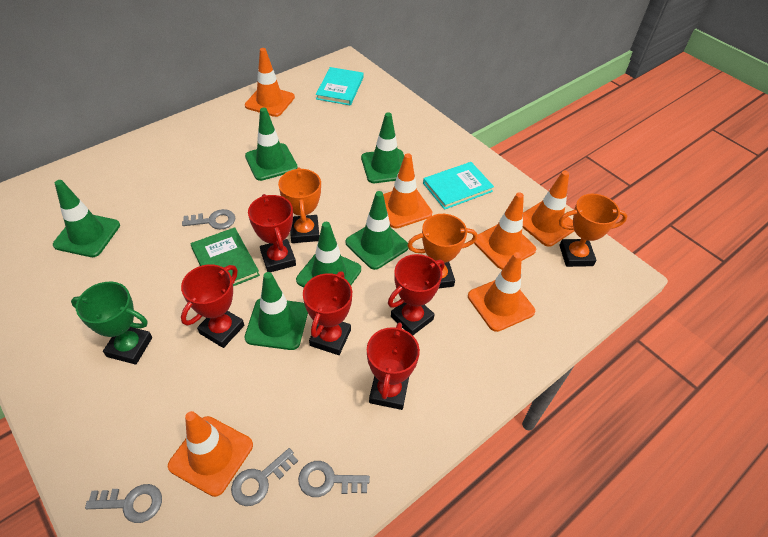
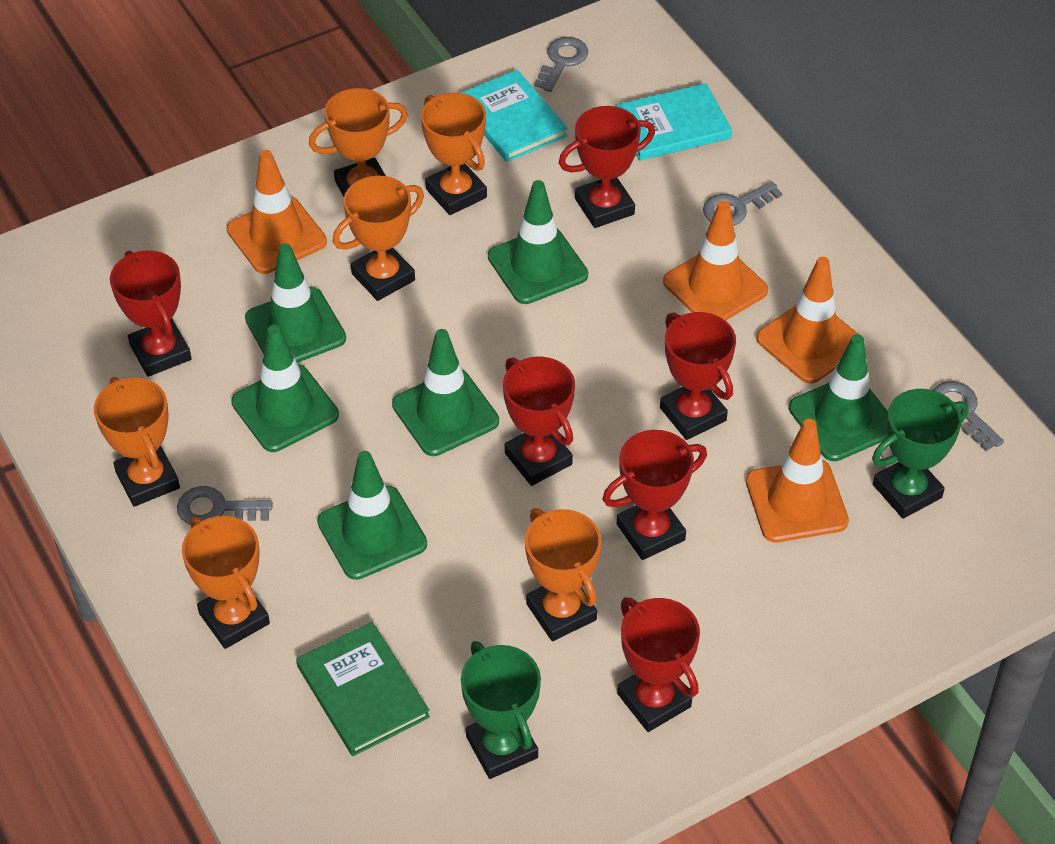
green trophy: [71,282,152,365] = 1 -> [461,641,541,779] [872,389,969,518] = 2
orange traffic cone: [168,411,253,497] [245,48,295,117] [383,153,432,228] [468,252,535,332] [474,192,536,269] [522,171,574,247] = 6 -> [227,150,327,274] [663,201,768,321] [746,419,849,542] [756,257,865,384] = 4
orange trophy: [278,167,321,243] [407,214,477,288] [559,194,627,267] = 3 -> [94,377,180,507] [182,516,270,649] [309,88,408,197] [333,176,424,301] [421,93,487,215] [525,508,601,641] = 6
red trophy: [181,264,244,348] [248,194,296,272] [303,271,352,355] [367,322,420,410] [388,254,444,335] = 5 -> [110,250,192,377] [503,357,575,486] [559,106,655,228] [602,430,707,560] [617,597,700,732] [660,312,736,440] = 6

